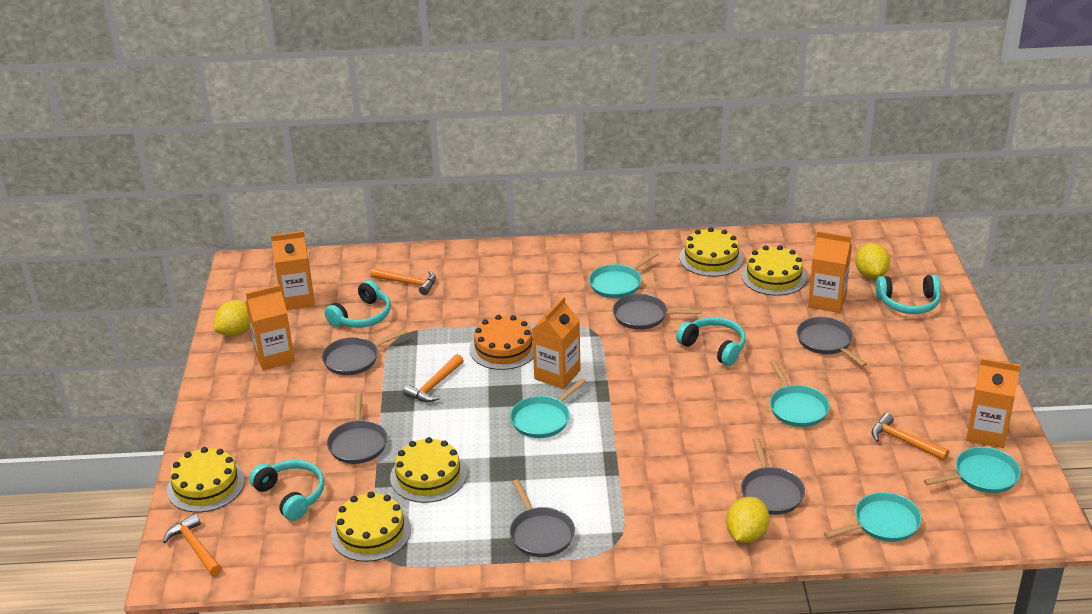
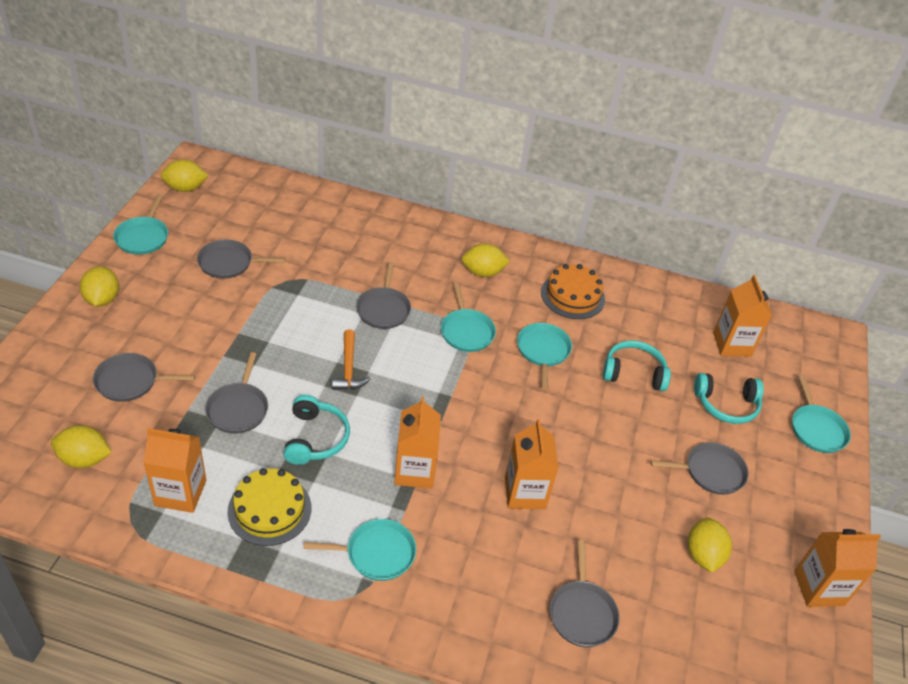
orange hammer: [163,514,222,576] [371,268,436,295] [403,354,464,402] [871,413,949,461] = 4 -> [332,329,370,390] = 1
turquoise headphones: [249,460,325,521] [324,280,391,328] [676,317,746,366] [875,275,940,314] = 4 -> [284,395,350,465] [603,340,671,391] [694,373,764,424] = 3
yellow cake: [167,447,245,512] [331,492,411,562] [390,437,467,503] [680,227,744,277] [741,245,807,296] = 5 -> [227,468,311,546] = 1
yellow lemon: [213,300,250,336] [726,497,770,543] [855,243,890,279] = 3 -> [51,425,112,468] [80,266,119,306] [160,159,209,192] [462,243,510,277] [688,518,732,573] = 5

